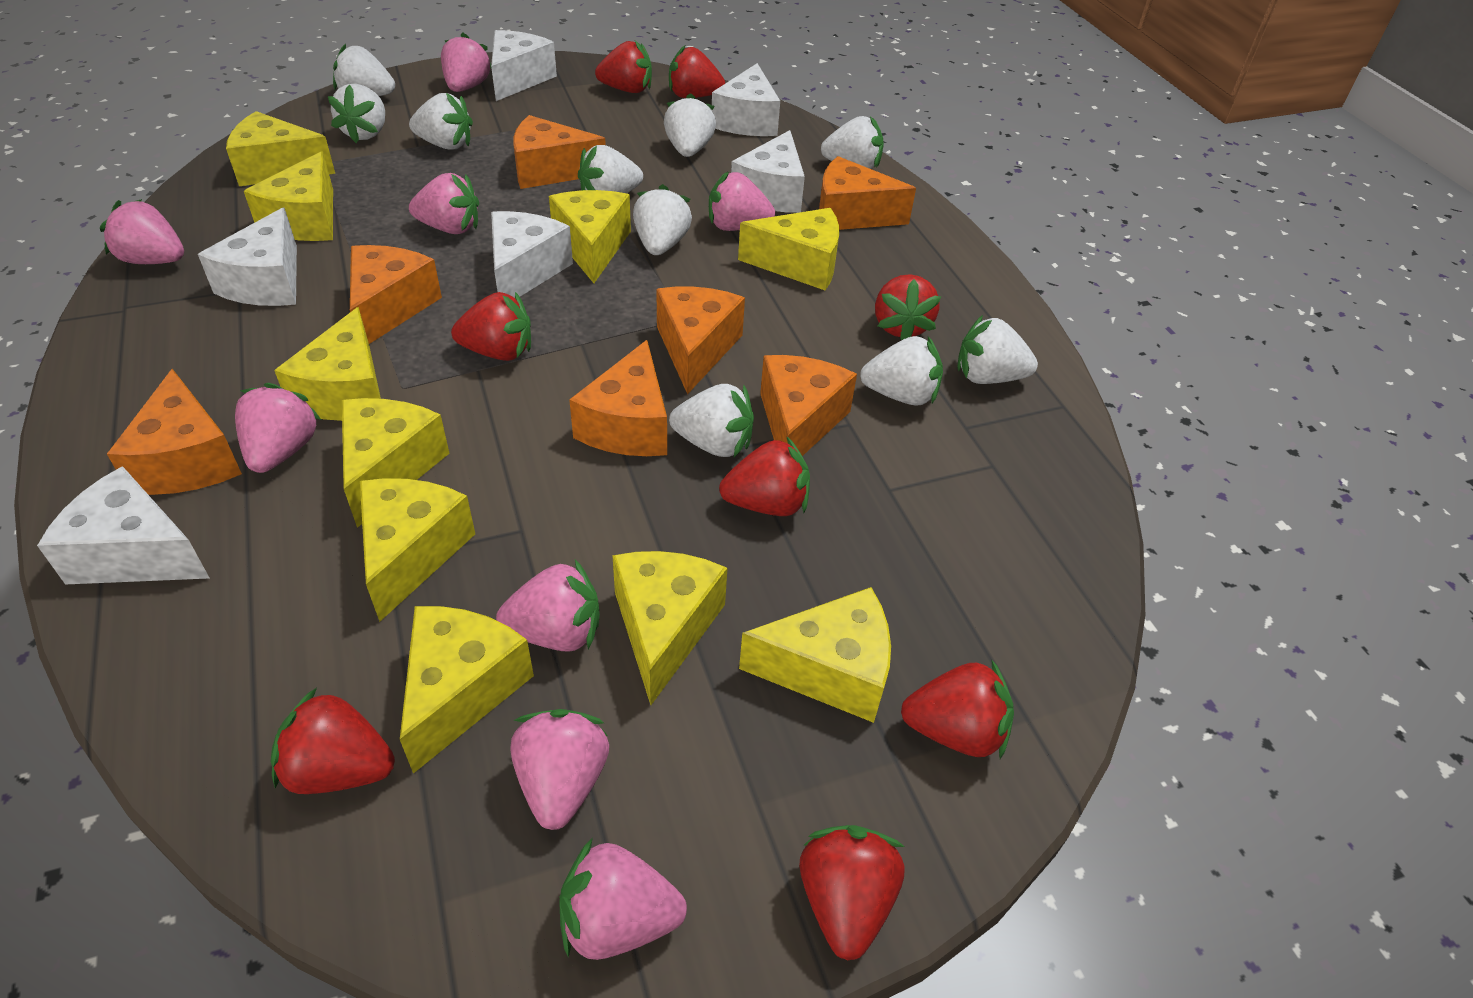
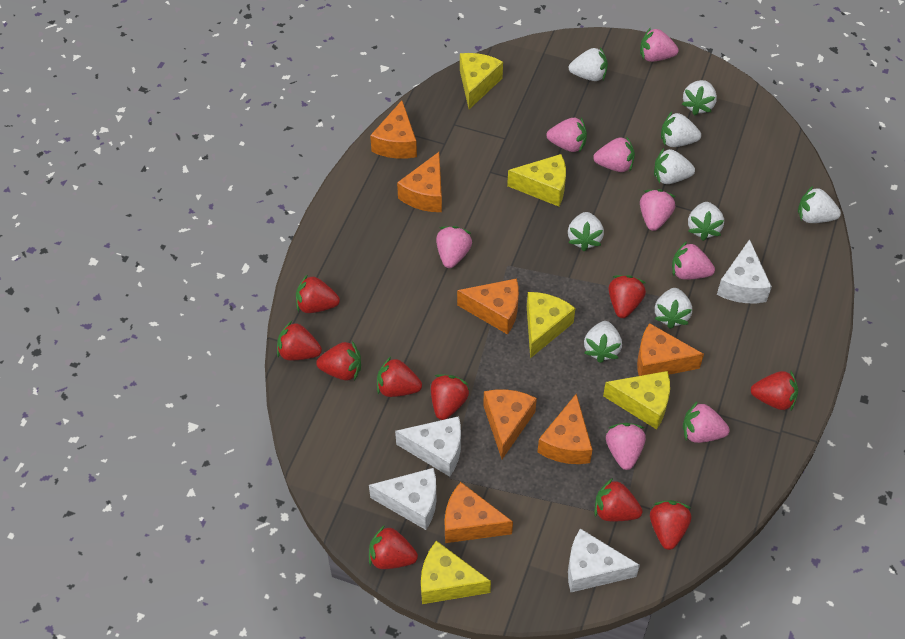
red strawberry: [271,688,395,794] [451,292,531,361] [595,41,652,93] [669,46,725,98] [719,436,810,516] [799,825,905,960] [875,274,941,340] [901,659,1014,759] = 8 -> [277,321,322,360] [296,274,340,313] [316,341,361,381] [369,525,418,569] [377,357,422,397] [431,374,469,420] [595,478,642,521] [609,275,646,318] [650,500,691,550] [751,371,798,410] = 10
white cheese: [37,466,209,585] [198,207,297,306] [491,30,557,101] [491,211,573,298] [712,63,780,136] [731,130,805,213] = 6 -> [369,468,437,530] [395,416,461,477] [568,529,640,592] [717,239,772,303] = 4
white strawberry: [328,84,385,143] [333,44,395,96] [409,93,473,150] [578,145,643,193] [633,184,692,255] [664,93,716,157] [669,384,754,457] [821,116,884,169] [860,336,943,406] [957,315,1038,384] = 10 -> [568,212,604,251] [569,47,608,81] [584,321,622,363] [654,148,695,184] [655,288,692,329] [661,112,701,147] [682,80,717,116] [688,202,724,241] [798,186,841,223] = 9
yellow cheese: [226,111,335,186] [244,151,333,241] [274,307,381,421] [342,398,450,528] [360,478,475,622] [400,606,534,774] [549,190,631,283] [612,551,727,705] [738,208,839,291] [739,587,891,723] = 10 -> [421,541,491,604] [460,53,503,109] [507,154,566,207] [527,292,576,358] [603,371,670,430] = 5

